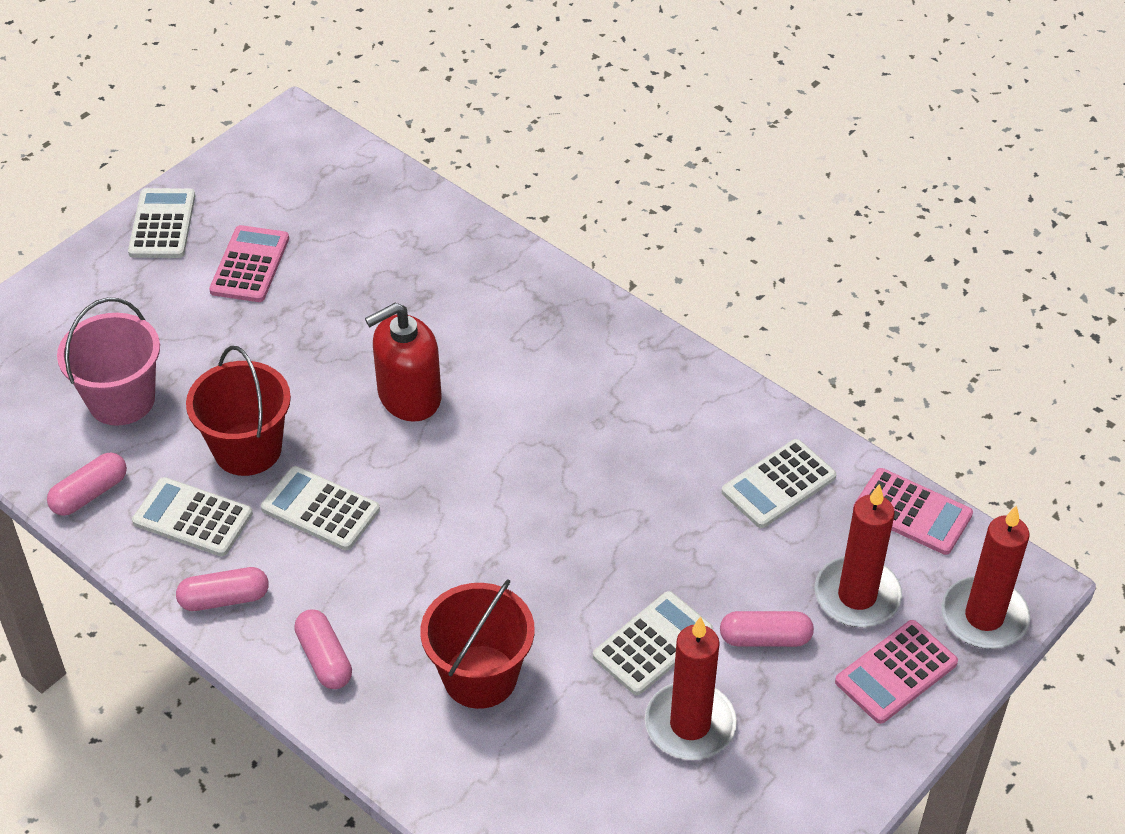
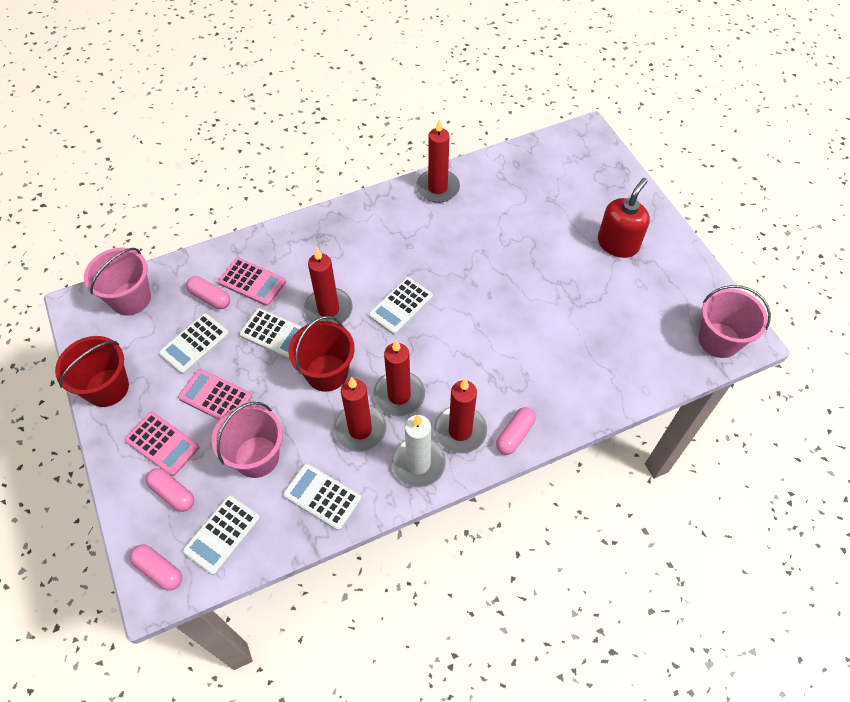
pink bucket: [57,297,160,426] = 1 -> [84,248,151,316] [212,402,283,478] [699,285,771,358] = 3
red candle: [645,616,737,760] [815,484,902,627] [941,505,1030,649] = 3 -> [304,248,352,324] [333,377,387,452] [373,340,425,417] [416,119,460,203] [434,379,487,454] = 5
white candle: none = 0 -> [391,415,446,488] = 1

